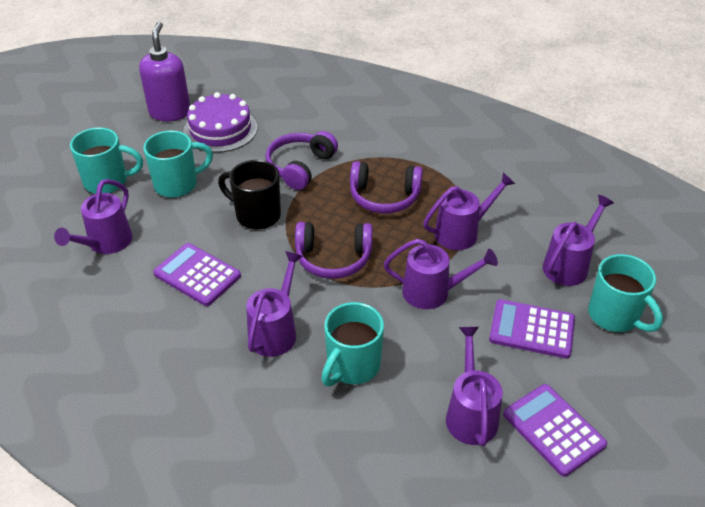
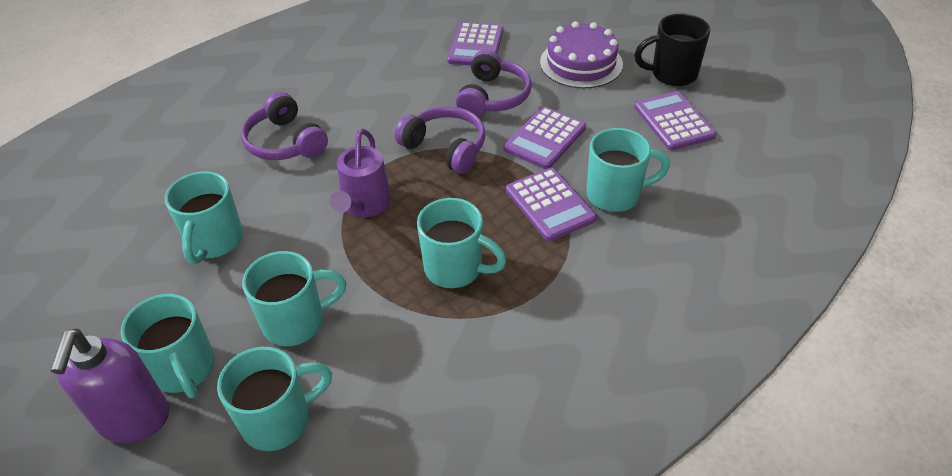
purple calculator: [153,243,241,306] [489,299,575,359] [503,384,607,477] = 3 -> [447,22,503,66] [504,106,586,169] [506,168,597,241] [634,91,716,150] = 4
purple watering can: [54,179,132,254] [246,251,303,357] [384,239,498,309] [423,172,515,250] [446,327,503,447] [543,195,614,286] = 6 -> [330,129,392,217] = 1
turquoise mug: [70,128,143,194] [143,130,213,198] [321,302,384,386] [588,254,663,332] = 4 -> [121,294,215,398] [165,171,243,264] [217,347,332,451] [242,251,346,346] [417,198,506,288] [586,128,670,212] = 6

